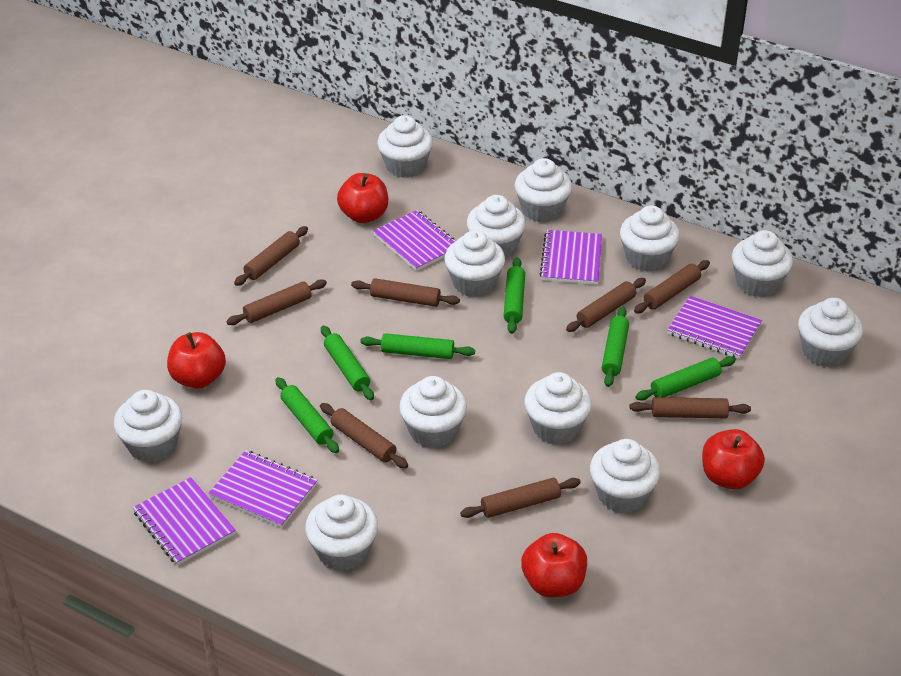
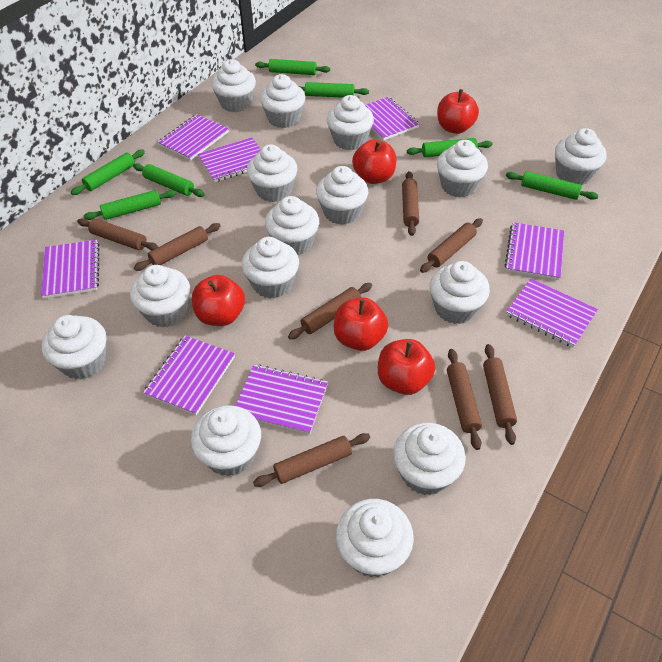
green rolling pin: [276,377,339,453] [321,325,374,400] [360,333,475,359] [504,258,525,334] [602,307,629,387] [635,356,736,401] = 6 -> [71,149,145,195] [84,190,176,220] [133,163,205,197] [255,59,330,75] [299,82,369,98] [407,138,492,157] [506,171,599,200] = 7
purple notebook: [133,477,236,565] [209,450,318,528] [373,210,455,271] [540,230,602,285] [667,296,762,359] = 5 -> [41,240,99,299] [143,336,235,415] [158,114,229,160] [198,137,261,182] [235,364,328,434] [365,97,420,141] [505,222,564,280] [506,279,598,348] = 8
red apple: [167,332,226,389] [337,173,388,223] [521,533,587,597] [702,429,765,490] = 4 -> [192,275,245,326] [334,298,388,351] [352,139,396,184] [378,339,435,395] [437,89,479,134] = 5
white cupcake: [114,390,182,462] [305,495,378,571] [377,115,433,178] [399,376,467,448] [444,230,505,297] [467,195,526,259] [515,158,572,222] [525,372,592,444] [590,439,660,513] [620,205,680,271] [732,230,793,297] [798,298,863,367] = 12 -> [42,315,106,379] [130,265,190,328] [191,405,261,477] [211,59,256,112] [242,237,299,299] [247,144,297,202] [260,74,305,128] [265,196,319,255] [316,166,368,225] [327,95,374,150] [336,499,414,577] [393,423,466,495] [430,261,490,324] [437,140,488,197] [555,128,607,185] = 15

